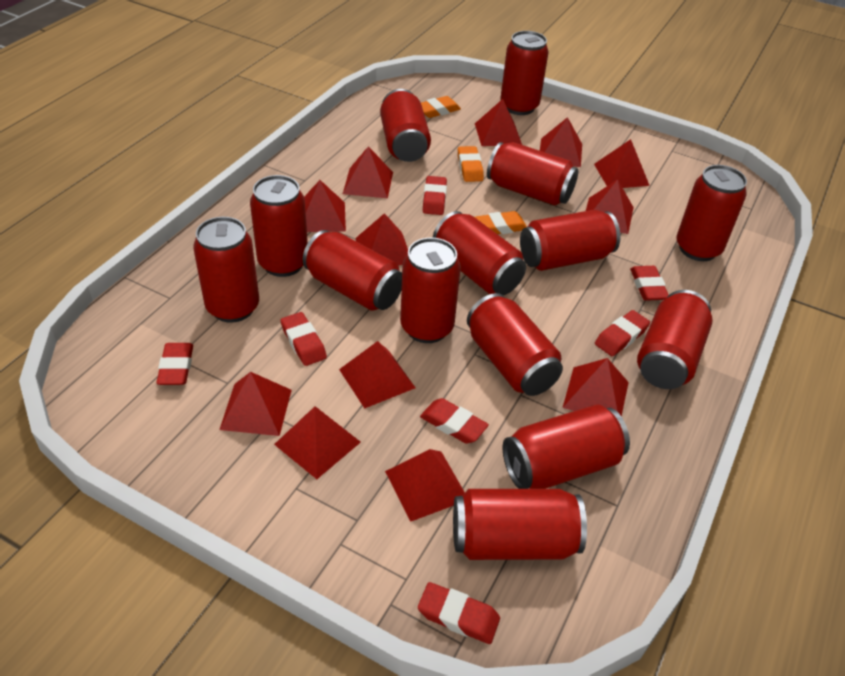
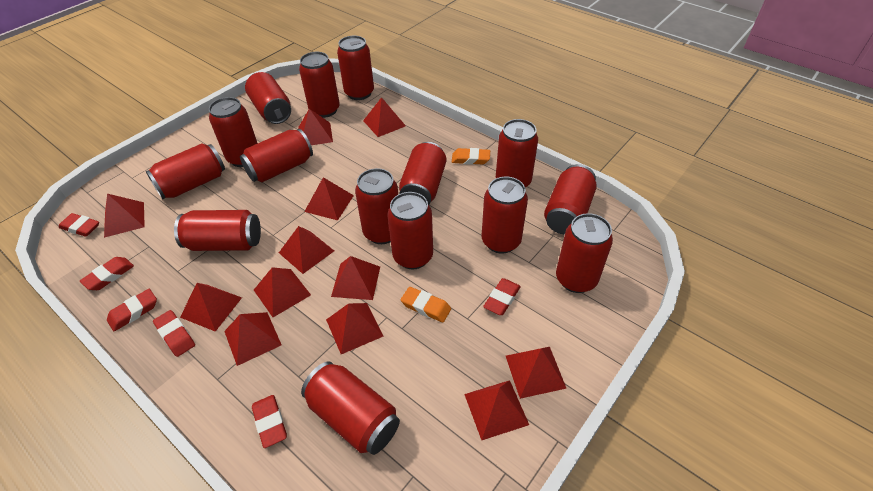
orange eraser: [421,96,461,118] [458,146,484,182] [475,211,527,234] = 3 -> [401,287,451,322] [452,148,490,165] = 2
red can: [193,217,259,323] [250,175,308,277] [303,230,402,311] [380,89,431,162] [400,238,461,343] [433,211,526,295] [453,489,587,560] [467,293,563,396] [487,142,578,206] [500,31,549,115] [503,404,630,489] [520,210,620,271] [637,290,713,389] [676,165,747,261] = 14 -> [146,143,225,199] [174,210,261,251] [209,97,258,167] [240,129,313,182] [245,72,291,124] [299,52,340,118] [301,361,400,455] [337,36,374,100] [355,168,398,244] [387,192,433,270] [399,142,446,205] [482,177,528,254] [496,119,538,188] [544,164,597,234] [556,213,613,293] = 15
red eraser: [156,343,193,385] [280,312,327,366] [418,582,500,644] [420,398,489,444] [423,176,447,215] [595,310,650,356] [630,266,669,301] = 7 -> [59,213,99,237] [80,257,134,290] [107,289,157,331] [153,310,195,357] [252,395,287,448] [483,278,521,315] = 6

